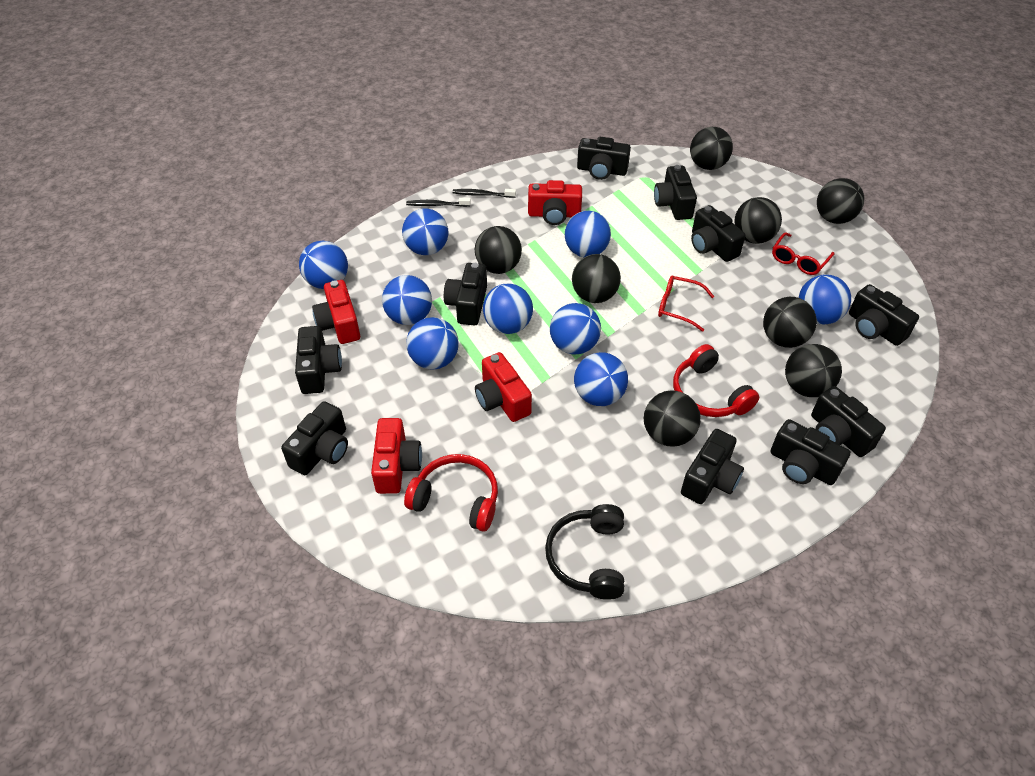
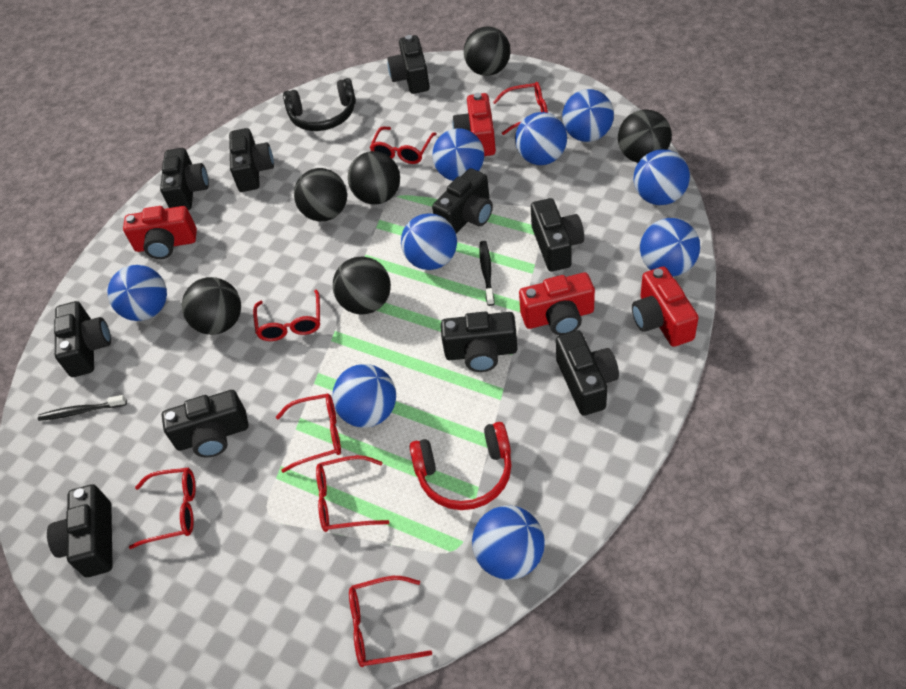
black ball: [475,226,522,274] [572,254,621,303] [644,390,701,447] [690,127,733,170] [734,197,782,244] [763,297,817,348] [785,344,842,397] [817,178,864,224] = 8 -> [182,277,241,335] [294,168,347,221] [333,256,391,315] [348,151,400,205] [464,26,510,76] [618,109,672,163] = 6
red glasses: [658,275,714,332] [772,232,834,275] = 2 -> [129,468,196,549] [253,290,320,341] [276,394,341,473] [316,455,389,532] [349,576,432,667] [369,126,436,164] [493,82,548,135] = 7
red headphones: [404,454,498,532] [673,344,759,417] = 2 -> [410,422,512,510] = 1

